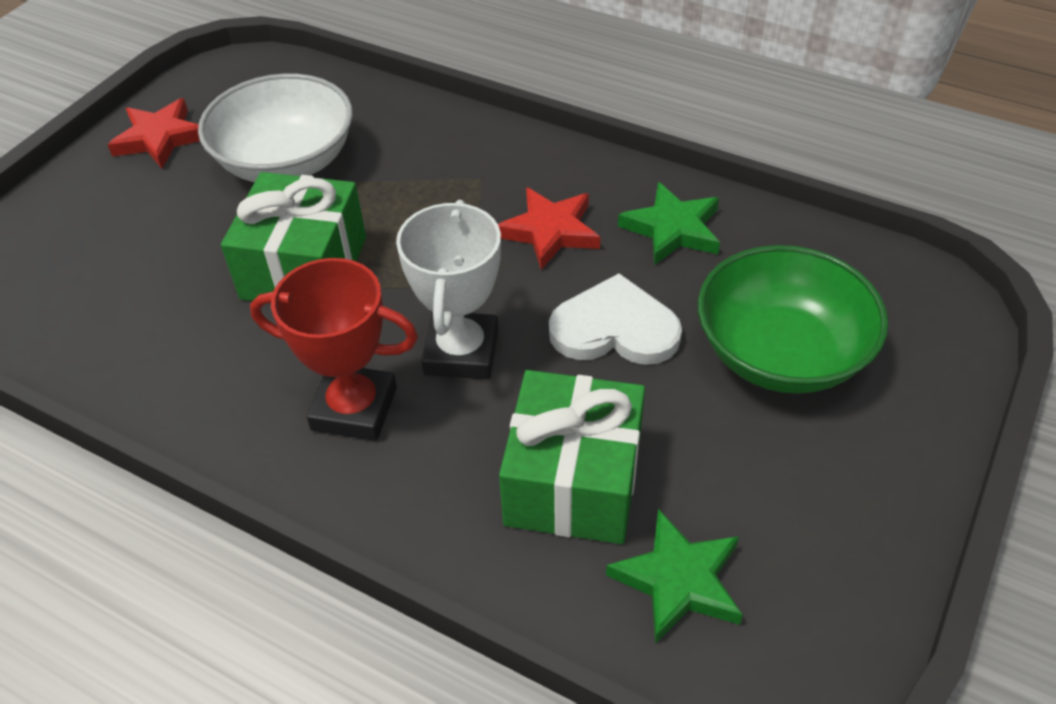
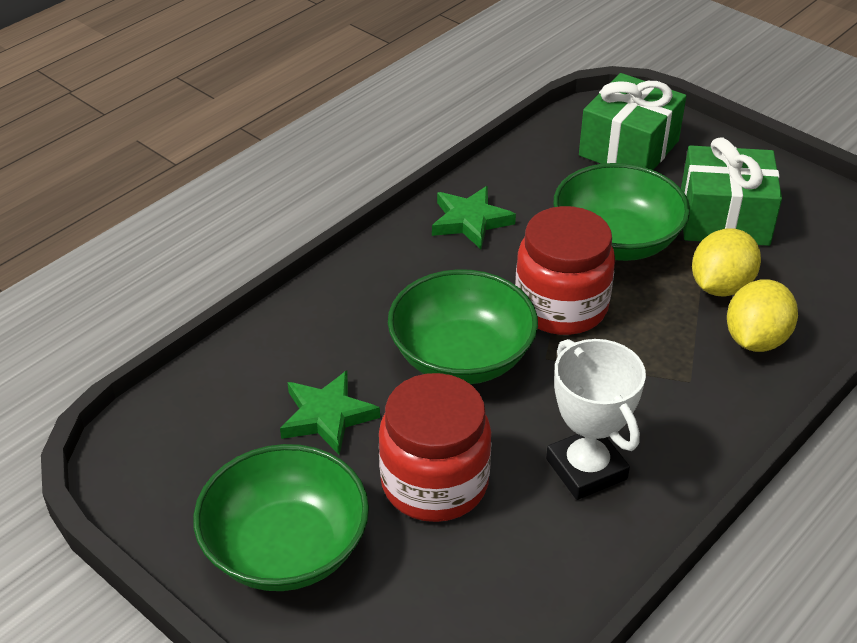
green bowl: [698,245,888,394] = 1 -> [193,444,369,591] [388,269,538,384] [554,163,690,261] = 3
red jar: none = 0 -> [378,373,491,522] [515,206,615,335] = 2
red star: [107,98,200,169] [498,187,600,270] = 2 -> none = 0
red trophy: [250,258,418,441] = 1 -> none = 0
white bowl: [198,73,353,182] = 1 -> none = 0
white heart: [549,273,682,365] = 1 -> none = 0
yellow lemon: none = 0 -> [692,228,761,297] [727,280,798,352] = 2

